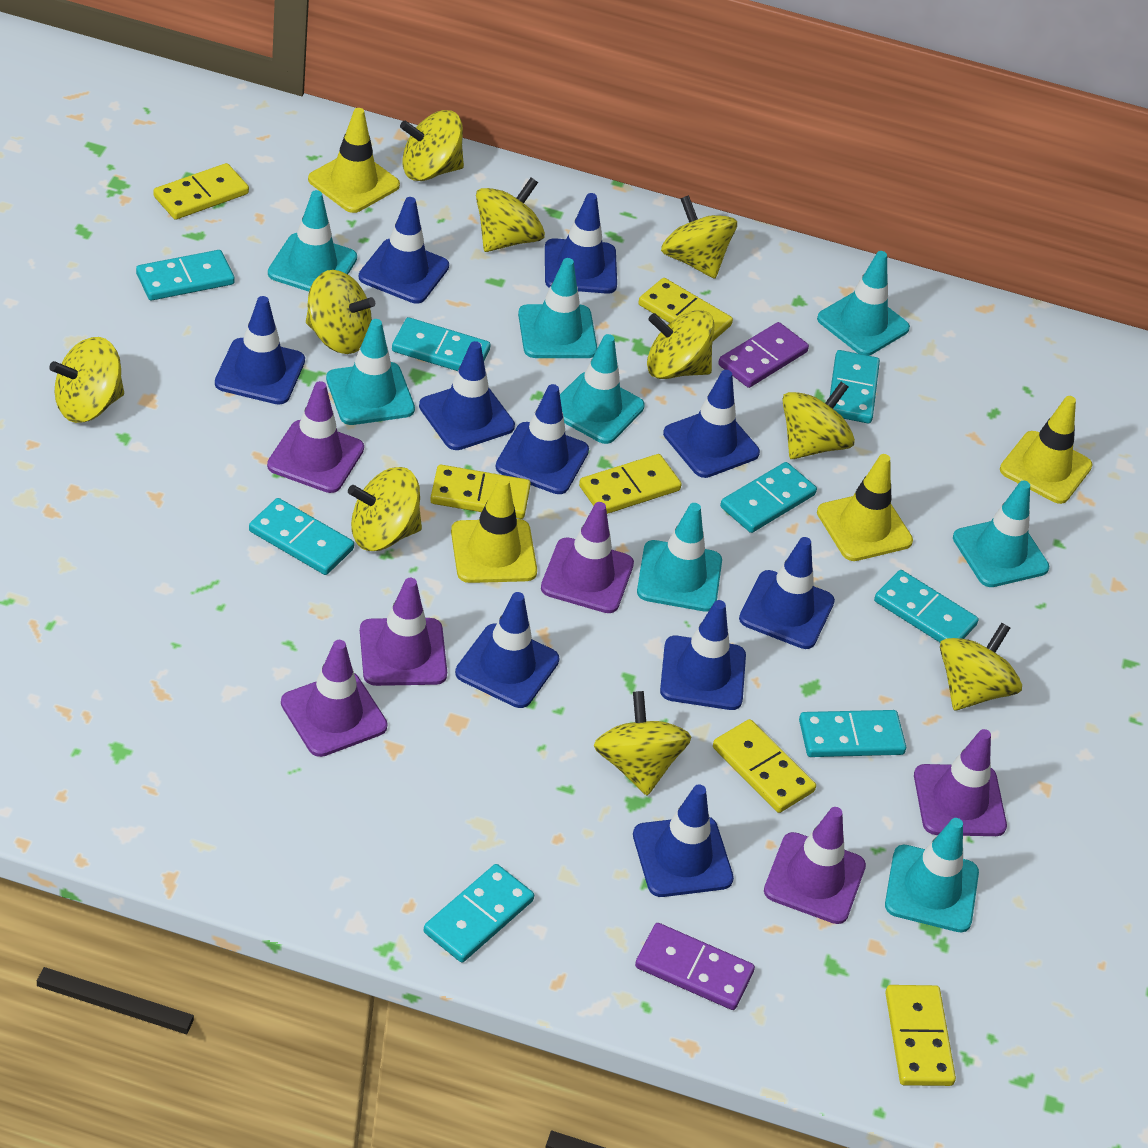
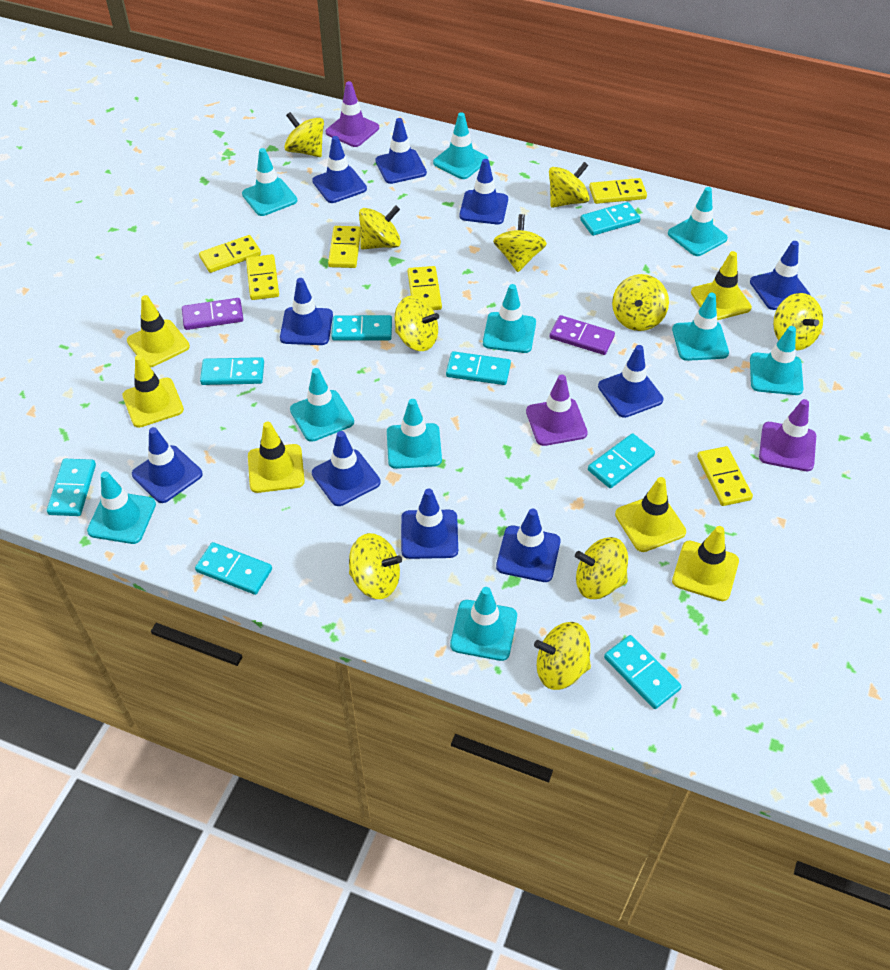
purple traffic cone: [267,381,364,493] [281,640,388,757] [360,578,447,686] [541,502,634,613] [764,807,866,924] [914,729,1007,836] = 6 -> [326,81,379,147] [526,374,588,446] [759,399,816,471] = 3
turquoise traffic cone: [268,190,357,292] [326,319,415,425] [518,258,597,358] [560,334,645,444] [637,503,722,612] [817,251,910,356] [885,818,979,932] [953,480,1049,587] = 8 -> [87,471,156,544] [242,148,297,216] [290,368,354,442] [387,399,442,469] [433,112,488,179] [450,587,517,661] [483,284,536,353] [668,187,728,256] [672,293,729,361] [750,326,804,395] = 10
yellow traffic cone: [308,108,400,213] [451,477,537,583] [817,454,913,561] [1000,396,1092,504] = 4 -> [122,355,184,428] [127,295,190,368] [248,422,305,493] [615,477,686,552] [672,526,739,601] [691,251,752,320] = 6

